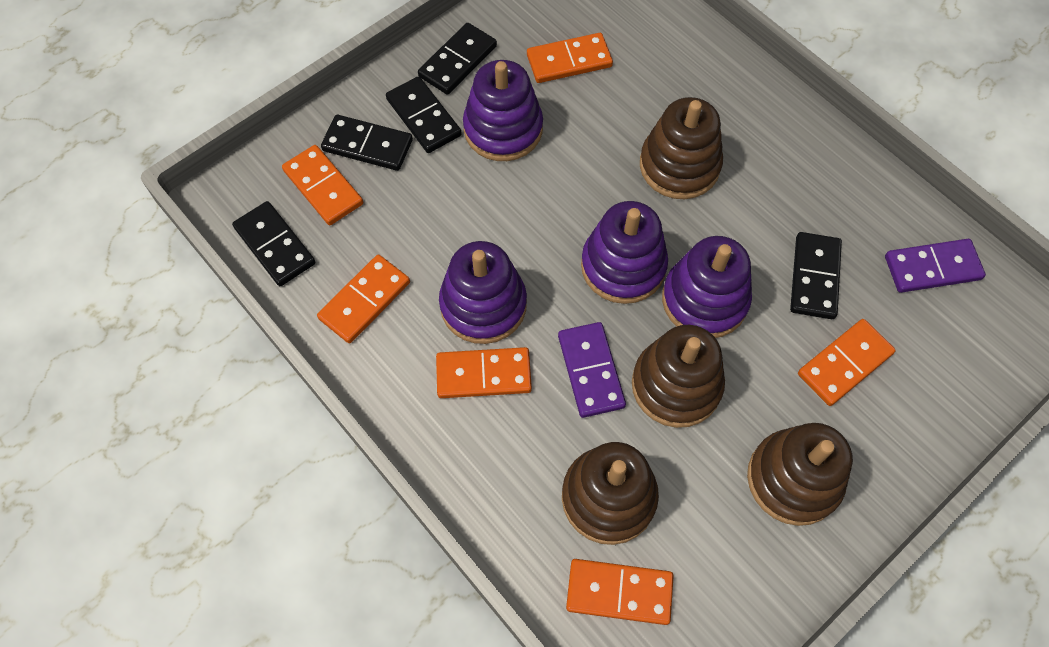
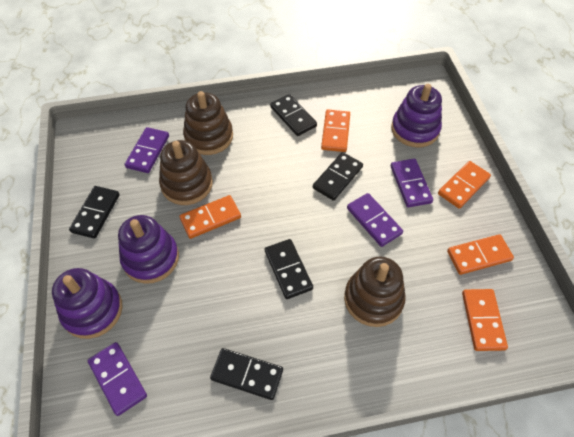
brown stacking toy: [562,442,659,545] [632,325,725,428] [640,97,723,199] [747,423,853,526] = 4 -> [159,140,213,205] [183,91,233,155] [344,257,406,327] = 3
orange domino: [282,145,363,225] [317,255,410,343] [436,347,532,398] [527,33,613,83] [566,559,674,625] [798,319,896,406] = 6 -> [179,195,241,239] [321,110,350,152] [438,161,491,209] [447,234,514,275] [462,289,508,351] = 5
purple domino: [558,322,626,418] [885,239,986,293] = 2 -> [87,342,147,416] [125,127,169,173] [347,193,403,247] [390,159,433,208] = 4
purple stacking toy: [439,241,527,344] [463,60,543,161] [581,201,668,304] [662,236,752,338] = 4 -> [52,268,123,339] [118,215,179,284] [391,84,442,147] = 3

